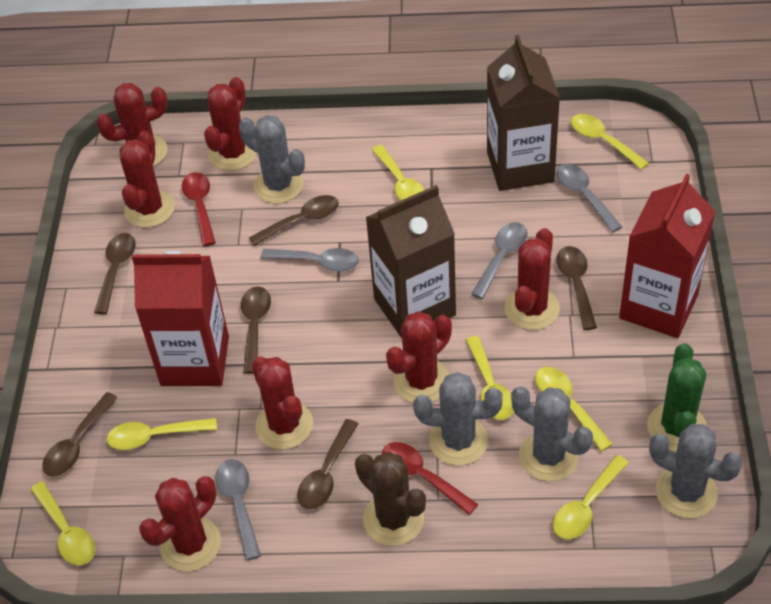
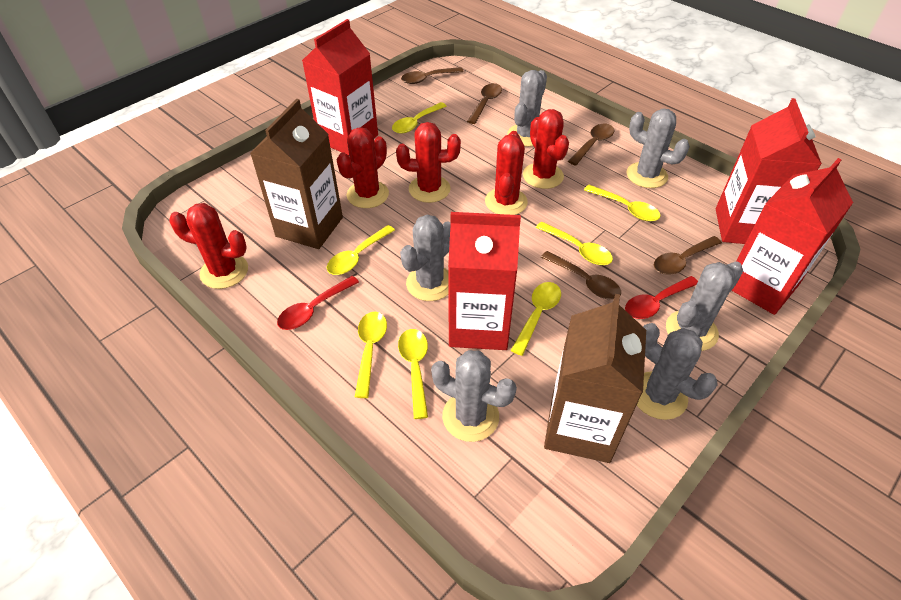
brown cactus: [355,452,426,546] = 1 -> none = 0
brown spoon: [42,392,118,477] [94,233,136,314] [241,286,271,374] [249,195,339,246] [297,419,358,509] [556,246,597,330] = 6 -> [401,67,464,84] [467,83,502,124] [541,251,621,299] [568,124,614,166] [654,236,722,275] = 5
green cactus: [647,343,707,452] = 1 -> none = 0
grey cactus: [239,115,305,204] [413,372,503,466] [511,386,593,481] [649,424,743,518] = 4 -> [400,215,451,301] [431,350,517,442] [507,70,547,147] [627,109,690,188] [637,323,718,420] [666,261,743,351] = 6
grey spoon: [215,459,261,560] [261,248,359,272] [471,222,527,299] [556,164,622,232] = 4 -> none = 0
red cactus: [97,83,168,167] [119,131,175,228] [139,476,221,571] [204,77,257,171] [252,357,313,449] [386,311,452,403] [504,228,560,330] = 7 -> [169,203,248,289] [337,127,389,208] [396,122,461,203] [485,131,528,215] [523,109,569,189] = 5
red carton: [132,251,229,386] [619,174,715,338] = 2 -> [302,19,378,156] [448,212,521,350] [716,98,822,244] [731,158,853,315] = 4

